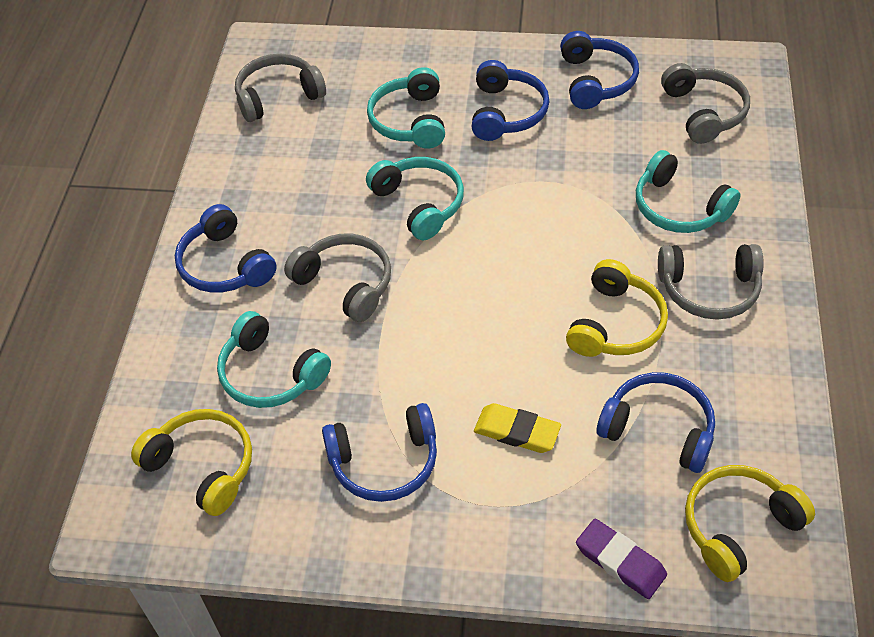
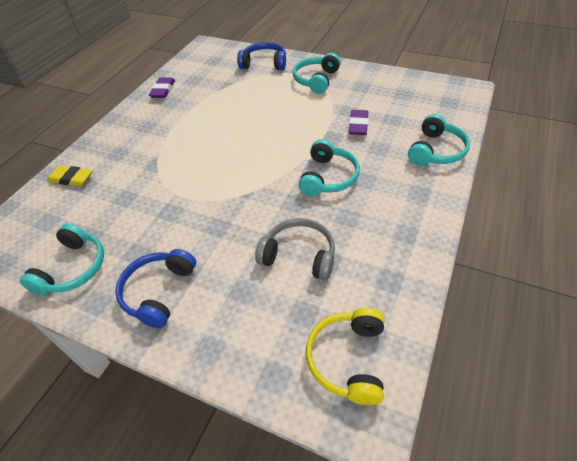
blue headphones: [175,204,277,293] [322,403,437,502] [472,60,550,141] [560,31,639,109] [597,372,715,473] = 5 -> [115,249,196,328] [237,42,286,70] = 2
grey headphones: [235,54,326,122] [284,234,391,322] [658,244,764,320] [661,63,750,144] = 4 -> [255,218,335,281] = 1
purple eraser: [576,518,667,599] = 1 -> [149,77,175,98] [349,110,368,135] = 2
yellow headphones: [131,409,252,516] [566,259,668,357] [685,465,815,582] = 3 -> [306,308,384,405] = 1

